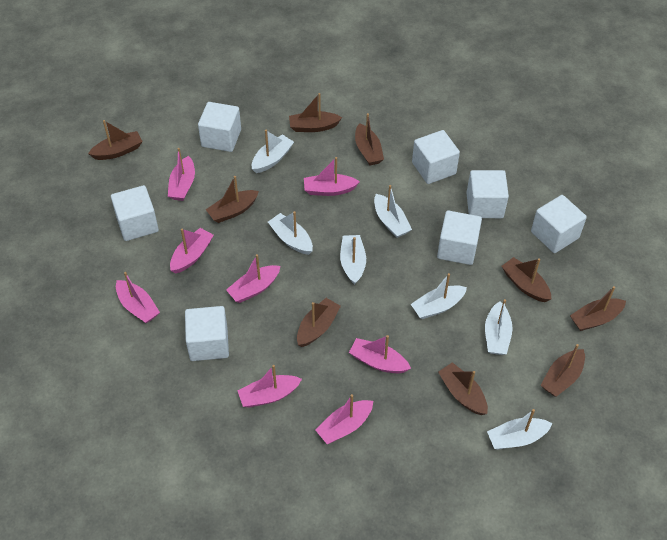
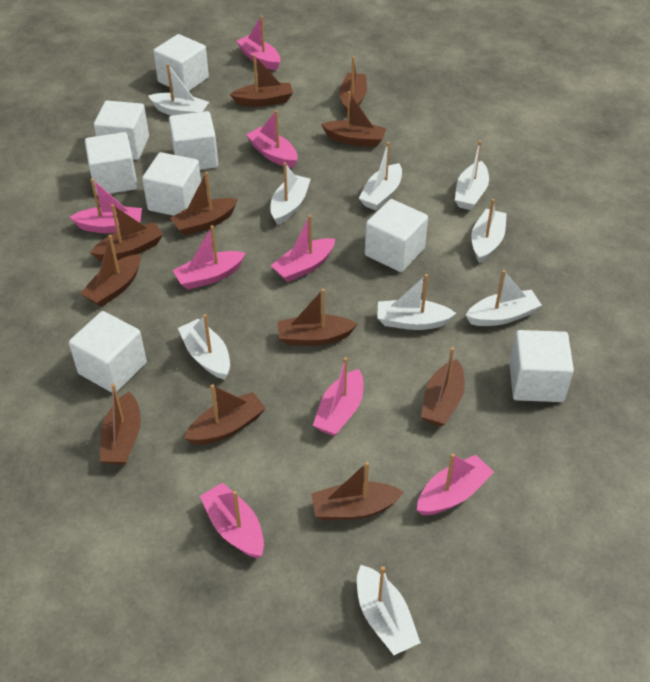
brown boat: [88,120,143,160] [206,176,259,223] [289,93,342,132] [297,298,341,347] [355,113,384,166] [438,362,488,415] [502,257,551,302] [540,344,585,397] [570,286,626,331] = 9 -> [80,235,141,307] [91,204,163,261] [100,384,141,465] [170,172,238,236] [184,384,266,445] [230,55,293,107] [277,289,357,346] [311,462,404,520] [321,91,386,147] [339,56,367,115] [421,347,465,427] = 11
white boat: [252,130,294,173] [268,211,313,255] [340,235,366,285] [374,185,412,238] [411,273,467,319] [485,299,513,355] [487,409,553,450] = 7 -> [148,64,209,116] [178,314,230,380] [270,162,311,225] [357,565,421,655] [359,142,402,210] [377,274,457,330] [455,141,489,210] [466,270,542,326] [471,199,507,263] = 9
white cube: [111,185,159,241] [185,306,229,361] [198,102,241,152] [412,130,460,184] [437,210,482,265] [466,170,509,218] [531,195,587,253] = 7 -> [69,311,147,393] [85,132,138,196] [94,101,149,160] [142,152,201,216] [153,34,209,91] [169,111,218,170] [365,199,428,272] [509,330,574,402] = 8

